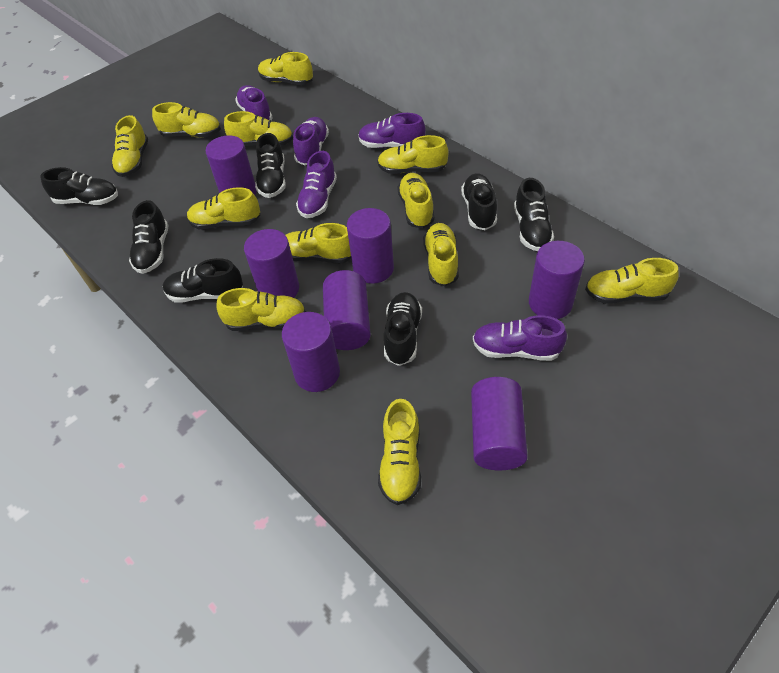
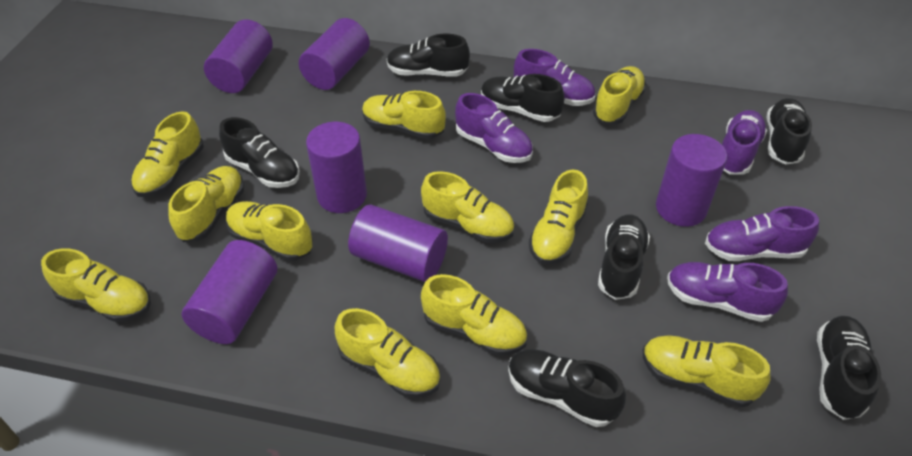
purple cylinder: [206,135,257,195] [244,229,299,298] [282,312,340,392] [323,270,371,350] [347,208,394,284] [471,377,528,470] [529,241,585,319] = 7 -> [182,240,277,344] [204,19,273,93] [299,18,370,90] [306,122,367,213] [348,205,448,282] [656,134,727,227] = 6
yellow shoe: [111,115,148,177] [152,102,221,138] [187,188,260,229] [216,288,306,331] [224,111,293,146] [258,52,313,85] [285,223,351,263] [377,135,449,174] [378,399,421,505] [397,173,434,228] [423,223,459,286] [585,258,679,304] = 12 -> [41,248,151,322] [131,111,204,197] [168,166,244,242] [226,201,313,261] [335,308,440,398] [362,91,446,139] [421,171,514,243] [421,274,527,356] [529,170,588,265] [593,66,646,124] [643,336,771,407] = 11

